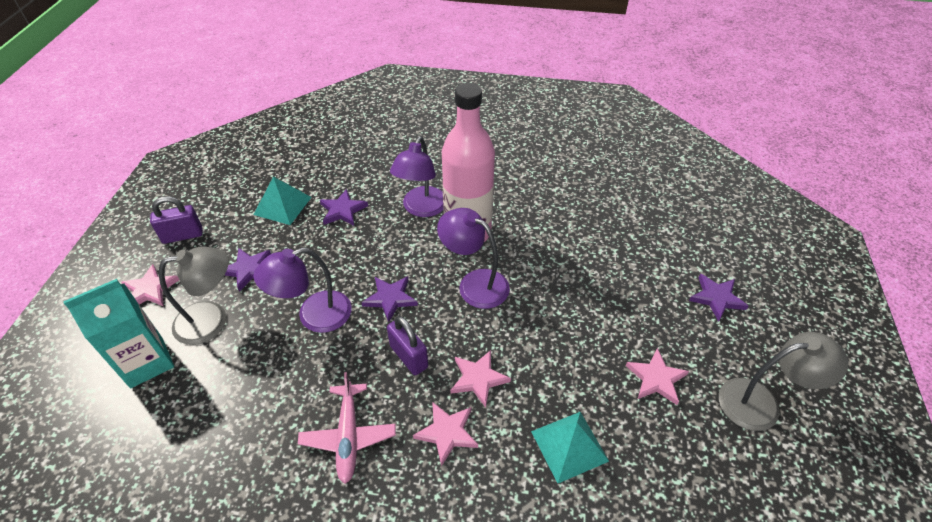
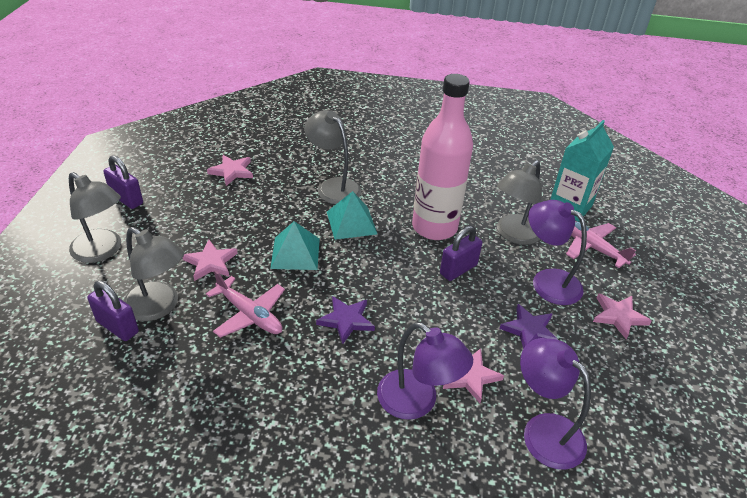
grey lamp: [159,247,229,345] [719,332,848,431] = 2 -> [69,172,121,263] [124,227,184,321] [304,110,361,204] [497,160,542,245] = 4
pink plane: [298,372,396,484] = 1 -> [206,270,285,338] [566,221,636,268] = 2
purple padlock: [150,196,203,244] [387,316,428,375] = 2 -> [87,281,139,341] [103,155,143,209] [440,226,482,281] = 3
purple star: [225,248,271,292] [320,189,368,226] [361,276,418,322] [689,274,749,322] = 4 -> [316,296,375,344] [500,304,558,349] = 2

